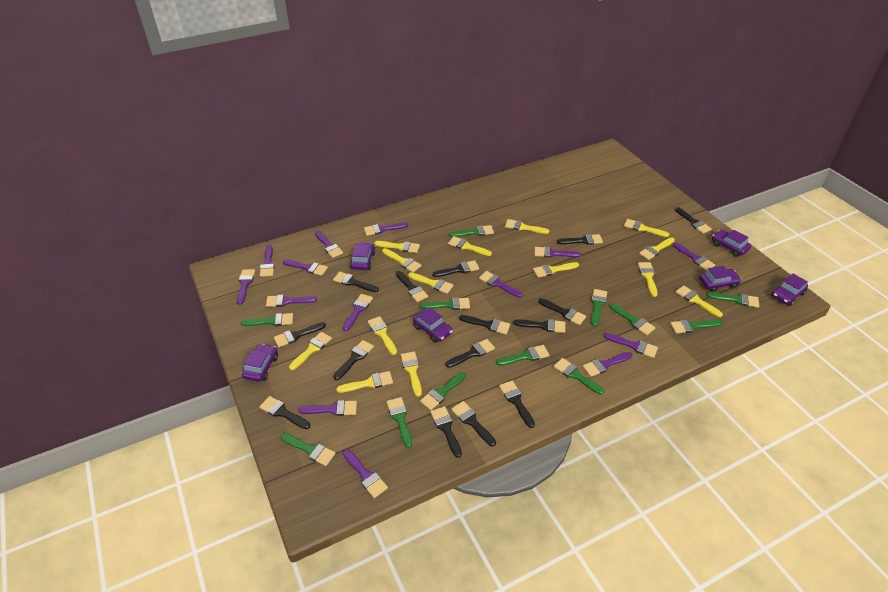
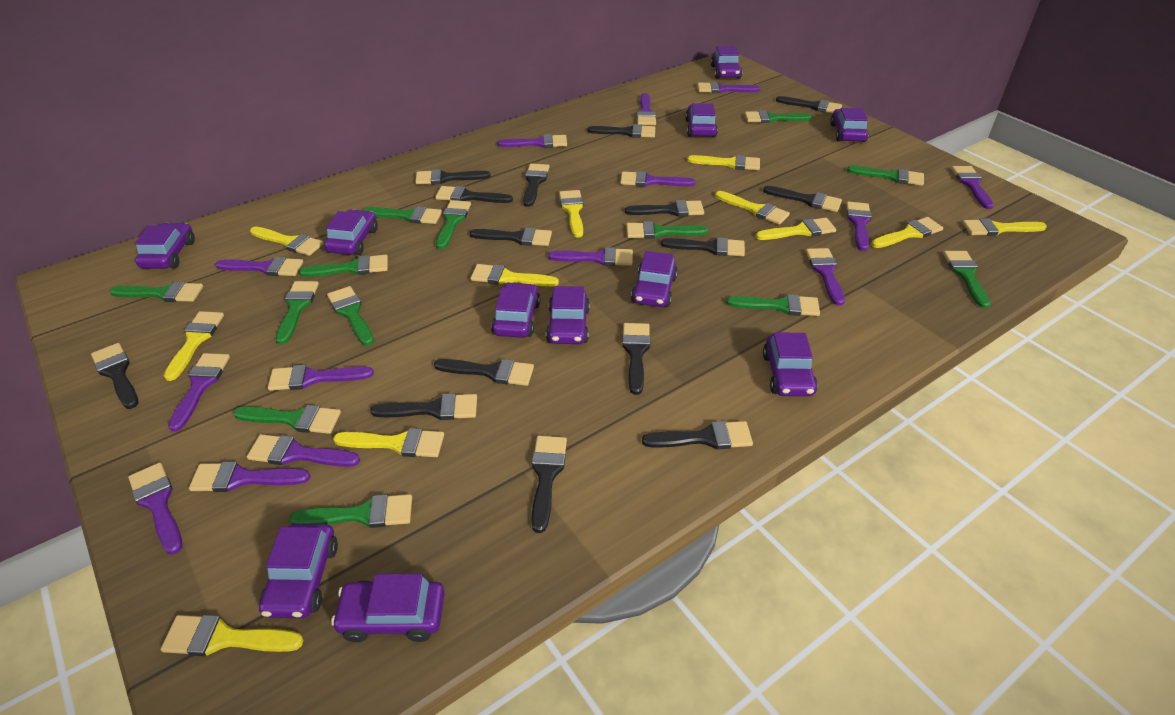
green brush: [241,313,293,326] [280,433,335,466] [387,397,412,448] [420,297,470,310] [420,372,466,410] [449,225,494,237] [496,345,549,365] [554,358,604,395] [591,289,607,326] [609,303,656,335] [670,320,722,334] [707,292,759,308] = 12 -> [110,282,203,302] [233,405,341,434] [276,281,319,344] [289,494,412,528] [299,255,388,277] [327,286,374,346] [363,206,442,224] [436,200,471,249] [626,221,708,239] [726,294,820,316] [745,110,812,123] [847,166,924,186] [943,251,990,308] = 13
purple car: [242,344,278,382] [350,242,375,270] [413,307,452,343] [699,266,742,292] [712,229,751,257] [771,274,808,306] = 6 -> [135,223,195,269] [259,524,338,618] [324,209,378,255] [331,574,445,642] [491,282,540,338] [546,286,590,344] [631,251,678,307] [685,103,718,137] [711,46,742,79] [763,332,818,396] [830,108,869,142] = 11
yellow brush: [289,332,332,370] [336,371,393,393] [367,316,397,355] [374,241,420,253] [382,248,422,273] [401,351,422,397] [408,272,454,294] [448,236,492,256] [505,219,549,234] [533,262,579,278] [624,219,669,237] [638,262,658,297] [639,237,675,260] [676,285,723,317] = 14 -> [161,615,304,656] [164,311,224,381] [250,227,324,256] [333,428,444,457] [471,264,559,287] [559,190,583,238] [687,155,760,170] [715,191,790,225] [756,218,836,240] [871,217,943,248] [963,218,1047,236] = 11

